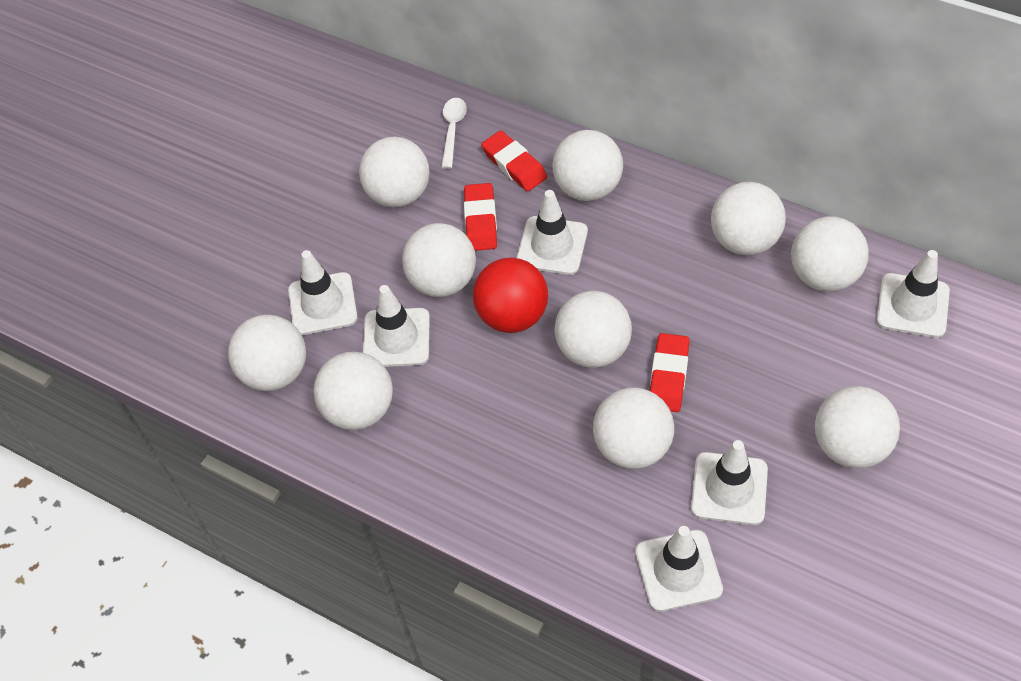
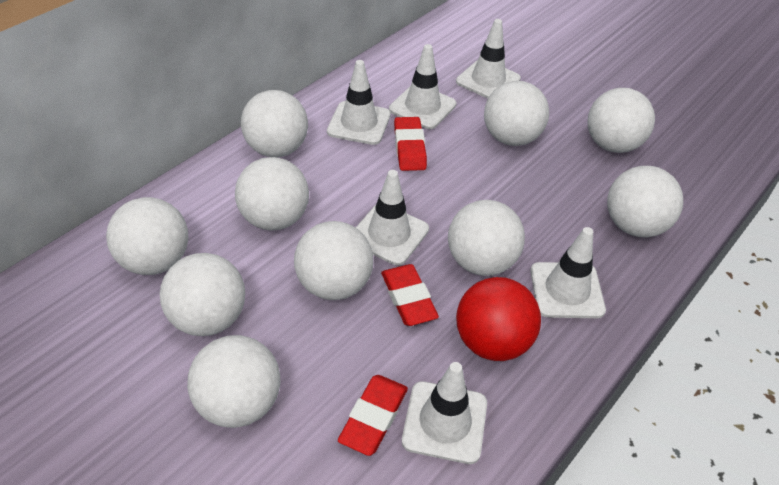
white spoon: [441,98,467,169] = 1 -> none = 0

